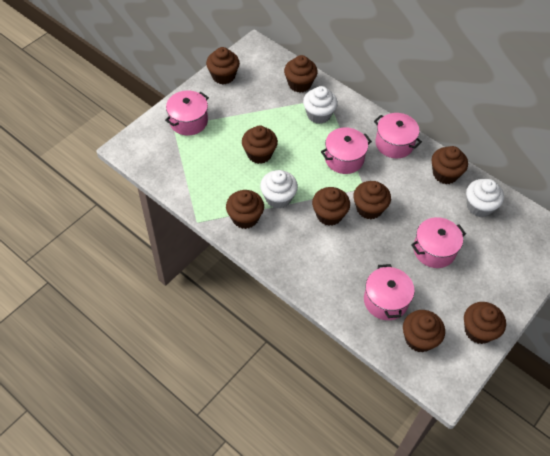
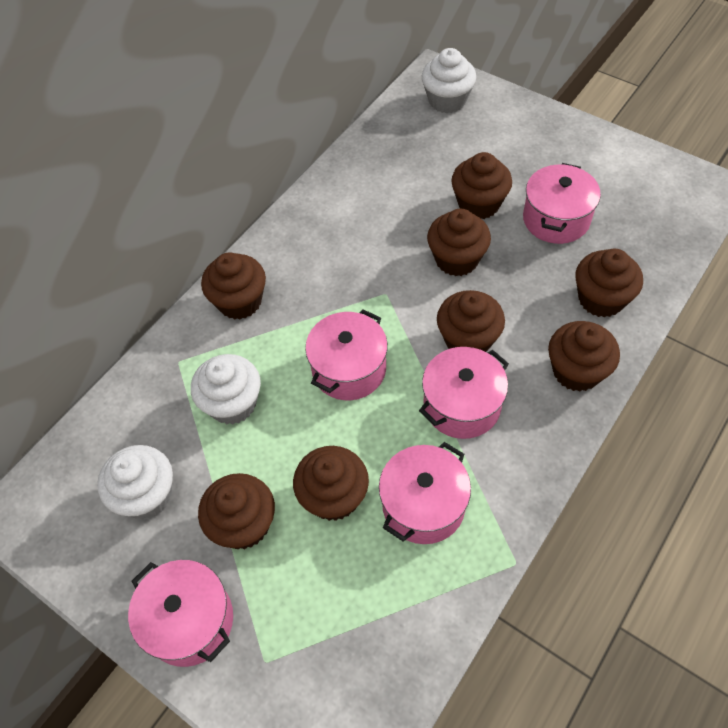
brown cupcake: [206,47,240,84] [226,190,264,229] [242,126,278,164] [284,55,318,93] [312,187,350,226] [353,181,391,219] [403,310,445,352] [432,146,468,184] [464,302,506,344] = 9 -> [198,473,275,549] [201,253,266,320] [293,446,369,521] [427,209,491,276] [437,290,505,352] [451,152,512,219] [548,321,620,392] [576,249,643,318] = 8

